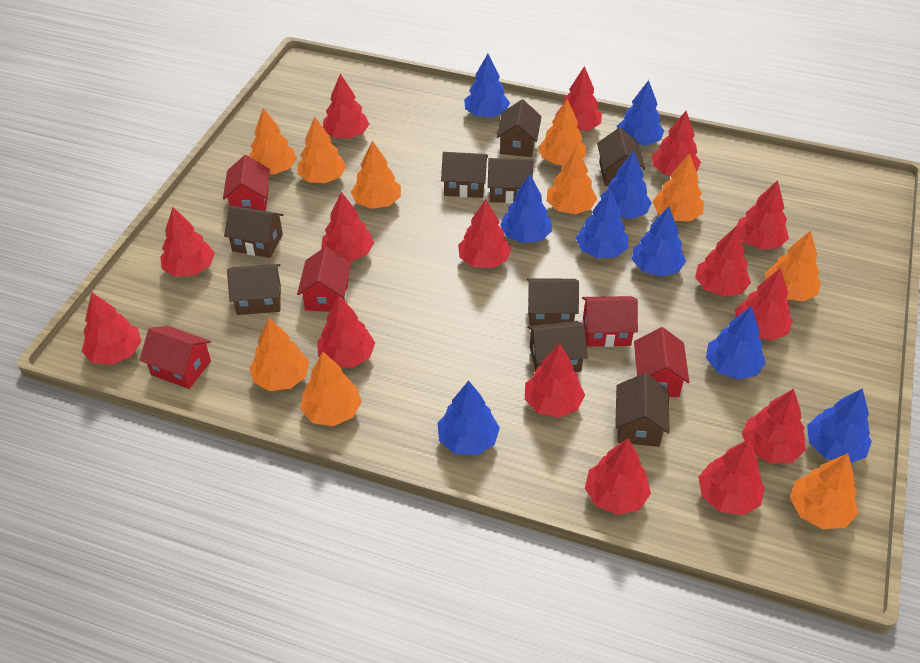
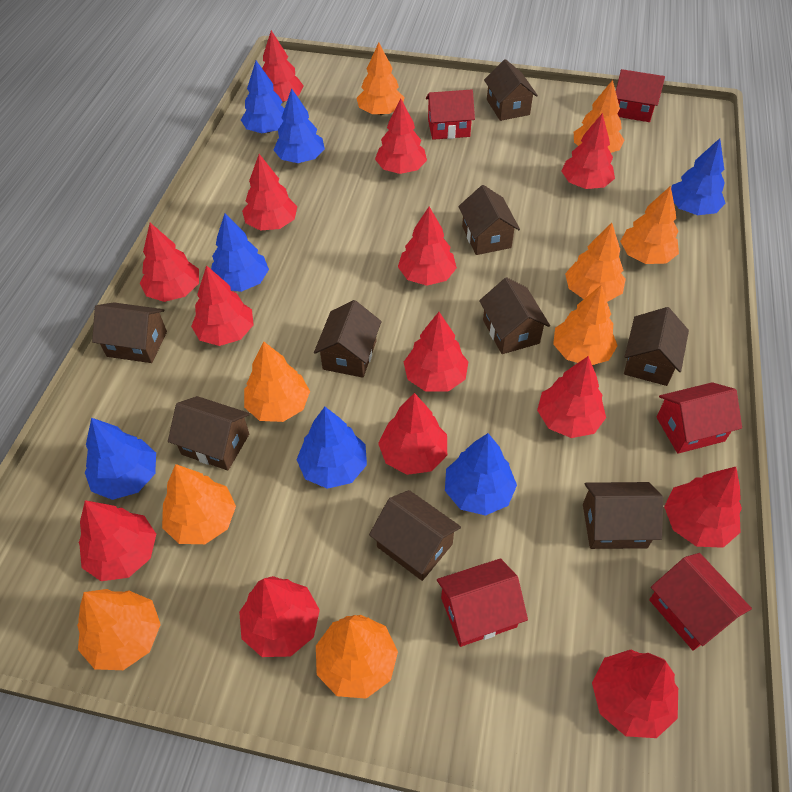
blue tree: [438,381,500,455] [464,54,510,117] [500,174,552,243] [576,189,628,258] [601,151,652,219] [617,80,664,146] [632,207,686,277] [706,306,766,380] [807,388,872,463] = 9 -> [85,418,156,500] [211,213,269,292] [241,61,285,133] [274,88,325,163] [297,407,367,489] [445,433,517,516] [671,138,726,215] = 7
orange tree: [249,108,297,174] [249,318,309,391] [297,117,346,183] [300,352,362,426] [351,141,401,209] [538,99,586,165] [547,146,597,214] [653,153,704,221] [765,230,821,302] [790,453,858,529] = 10 -> [77,589,161,670] [162,464,236,544] [244,341,310,422] [316,615,398,699] [356,43,405,115] [553,285,618,365] [565,223,626,302] [574,80,625,153] [620,186,679,264] = 9
red tree: [81,292,142,365] [160,207,215,277] [317,296,375,368] [321,192,374,262] [323,74,369,139] [458,199,511,268] [525,343,585,418] [555,66,602,131] [585,438,651,515] [652,111,701,176] [695,226,751,297] [698,439,765,515] [735,268,793,341] [737,180,789,250] [742,389,806,463] = 15 -> [79,500,156,581] [140,223,199,302] [191,265,254,346] [239,576,320,657] [242,154,297,231] [262,30,304,103] [375,99,427,174] [378,393,447,475] [398,207,457,286] [404,312,468,391] [537,356,606,438] [561,113,615,189] [592,650,678,738] [664,467,742,548] = 14

